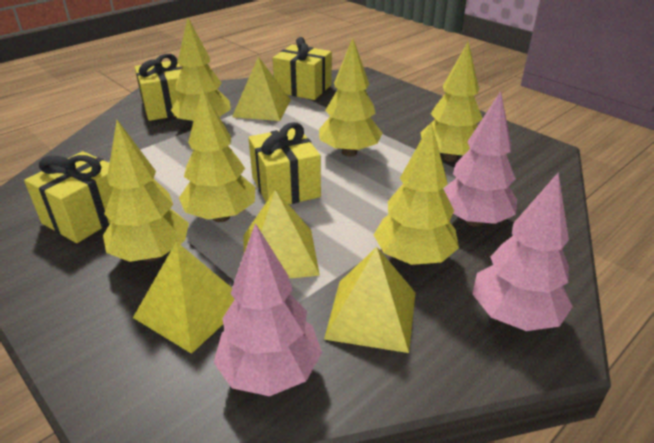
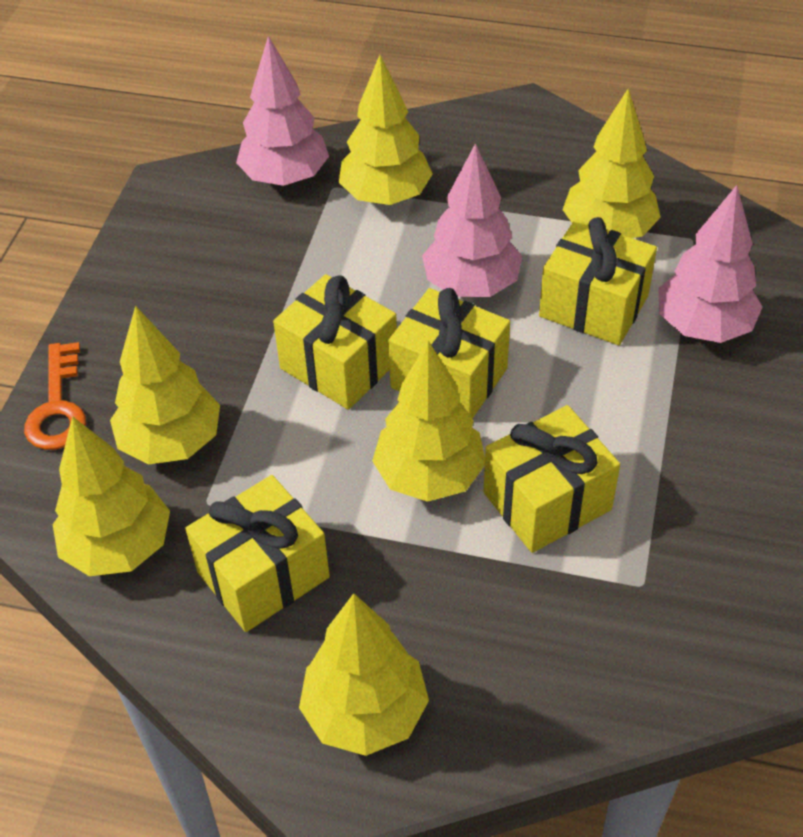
orange key: none = 0 -> [24,342,86,450] = 1
yellow gift: [24,151,114,243] [135,54,182,121] [248,122,321,204] [273,37,332,100] = 4 -> [185,475,330,632] [273,274,397,410] [388,288,510,419] [484,405,620,553] [539,217,657,345] = 5
yellow pyramid: [133,241,235,354] [232,57,291,121] [243,190,320,278] [324,247,415,353] = 4 -> none = 0

